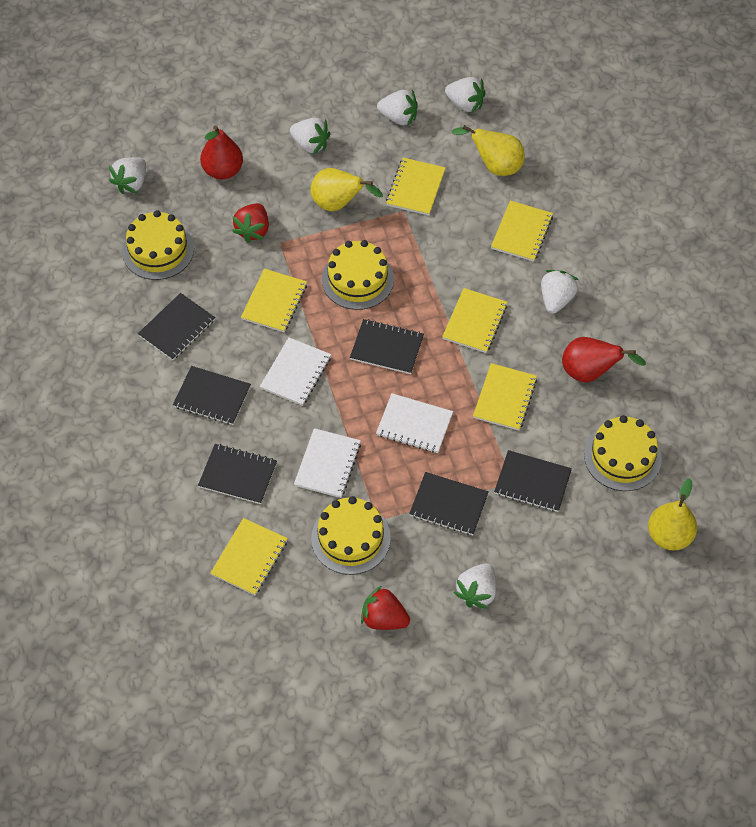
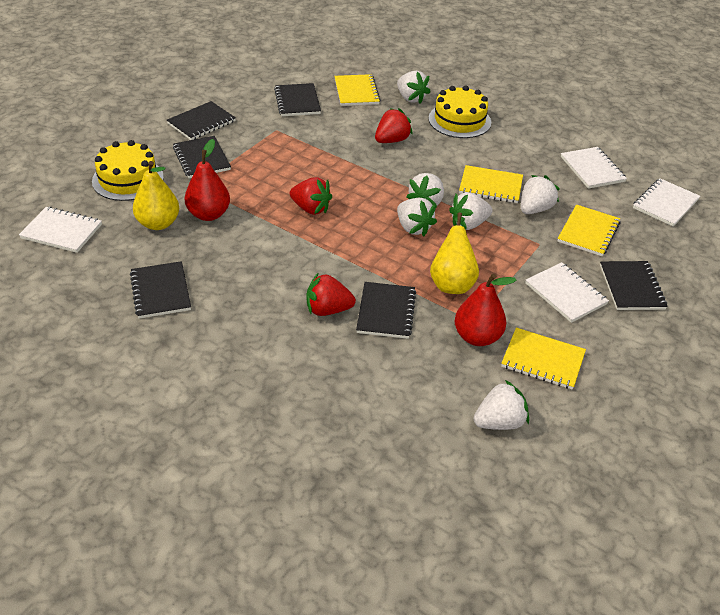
red strawberry: [232,203,269,243] [361,586,410,630] = 2 -> [290,177,332,215] [307,272,356,316] [375,108,413,143] = 3
white notebook: [260,337,331,406] [294,428,361,498] [376,393,453,453] = 3 -> [19,207,102,253] [525,262,609,323] [561,147,627,189] [633,178,700,227] = 4
yellow cake: [122,210,194,280] [311,496,391,575] [322,240,394,310] [584,415,662,491] = 4 -> [92,140,164,201] [428,86,491,138] = 2
yellow notebook: [210,518,288,595] [241,269,307,332] [386,158,446,215] [442,288,508,353] [473,363,537,431] [491,200,553,262] = 6 -> [334,74,380,106] [459,165,523,203] [501,328,586,390] [557,204,621,256] = 4
yellow pear: [310,168,383,211] [451,125,525,176] [648,478,697,551] = 3 -> [133,161,179,230] [430,212,479,294] = 2

